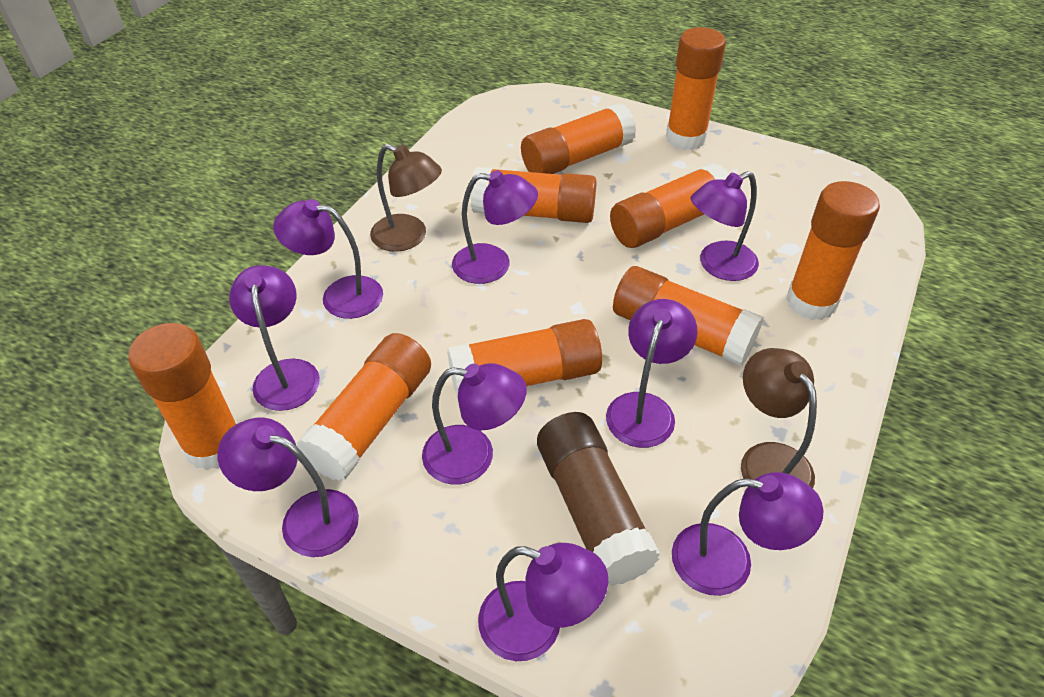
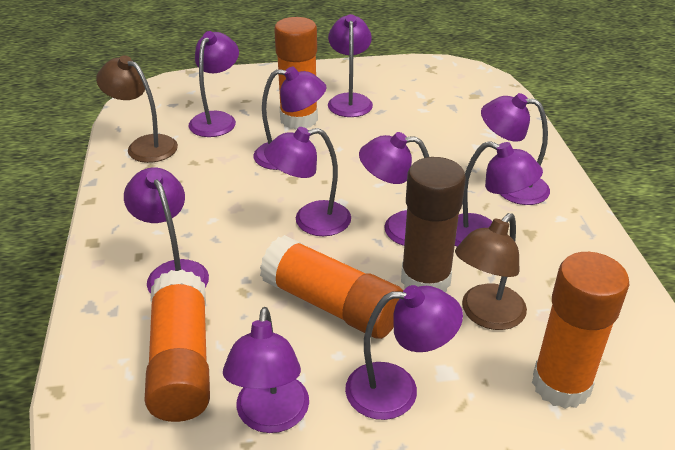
orange glue stick: [128,323,237,471] [297,333,431,481] [447,319,602,399] [470,167,597,223] [521,103,636,174] [610,163,729,248] [613,266,763,366] [666,27,726,150] [786,181,880,320] = 9 -> [144,270,210,422] [260,235,403,339] [274,17,318,130] [532,252,629,409] = 4
purple lamp: [217,418,359,557] [229,265,320,411] [273,199,383,319] [422,363,527,485] [452,170,538,284] [478,543,608,661] [606,299,697,448] [672,472,824,596] [691,171,759,281] = 9 -> [124,168,209,294] [188,31,239,137] [223,307,309,433] [253,67,326,170] [264,127,351,236] [328,14,373,117] [345,285,463,420] [359,132,429,246] [455,141,543,246] [481,93,550,205] = 10

